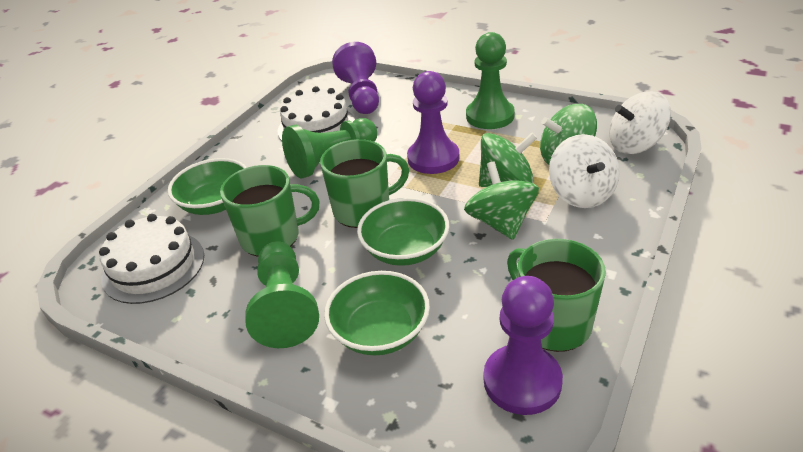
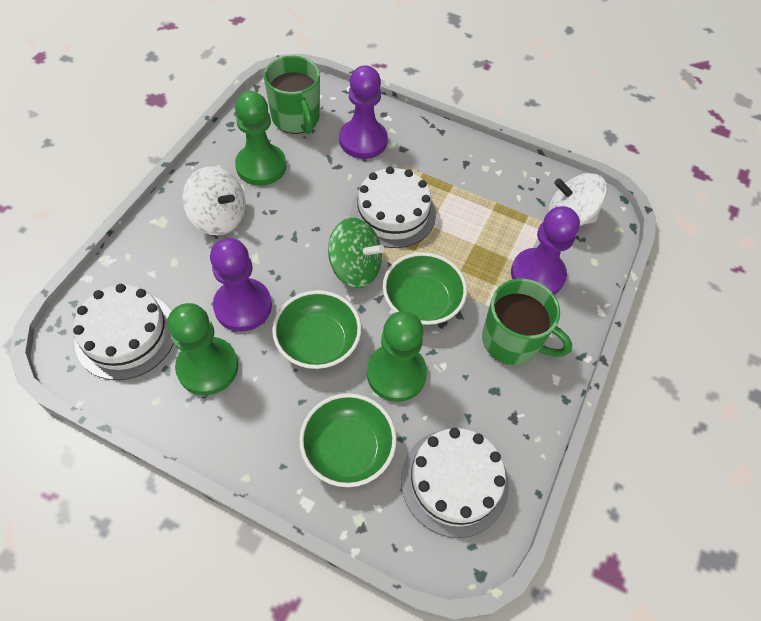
green mug: [220,165,320,256] [320,139,409,228] [507,239,606,352] = 3 -> [264,56,320,134] [482,279,572,365] = 2
green spinning top: [464,161,539,240] [479,133,537,187] [540,104,597,165] = 3 -> [328,218,385,288] = 1
white cake: [99,214,204,304] [277,86,355,141] = 2 -> [73,284,174,380] [350,166,436,248] [401,428,509,538] = 3

